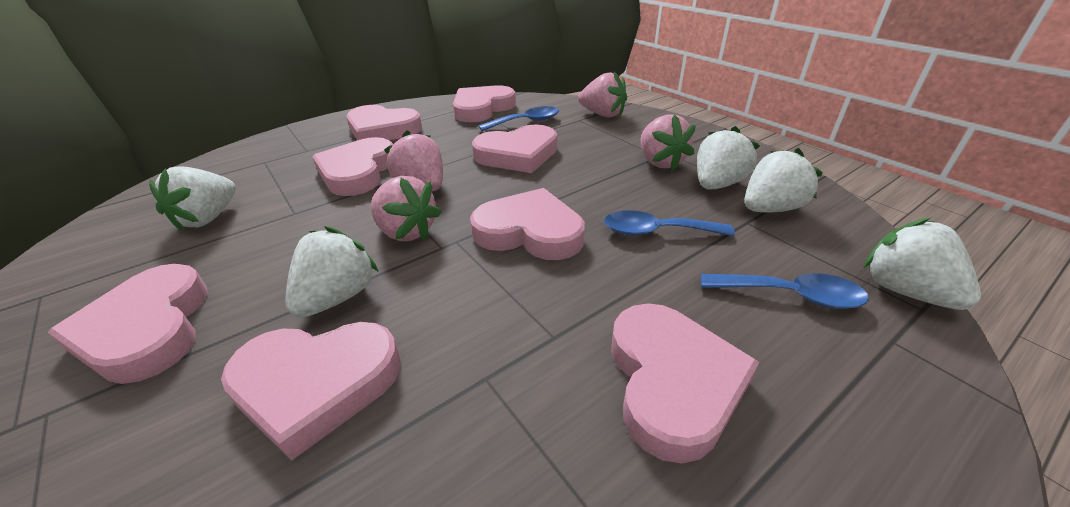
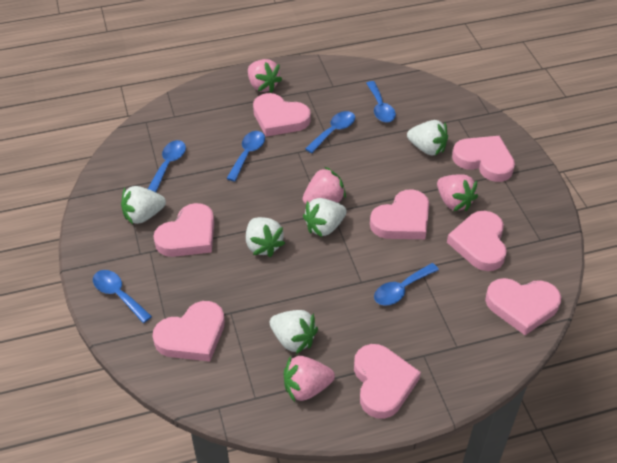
blue spoon: [478,106,559,131] [604,210,735,236] [701,273,869,309] = 3 -> [93,270,152,323] [148,140,186,192] [226,131,265,181] [305,111,355,153] [366,81,396,122] [374,263,439,305] = 6

